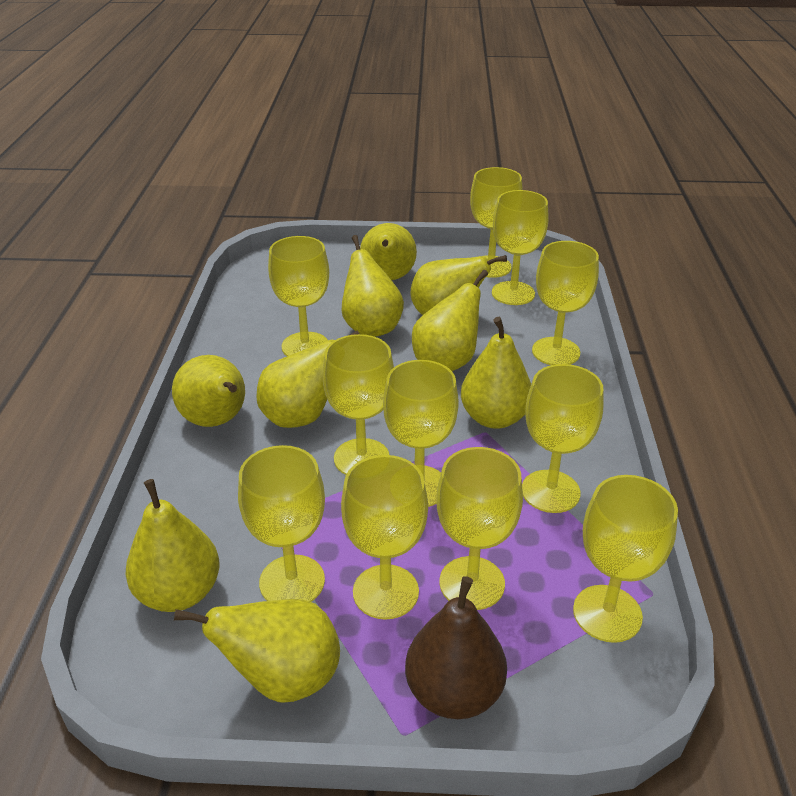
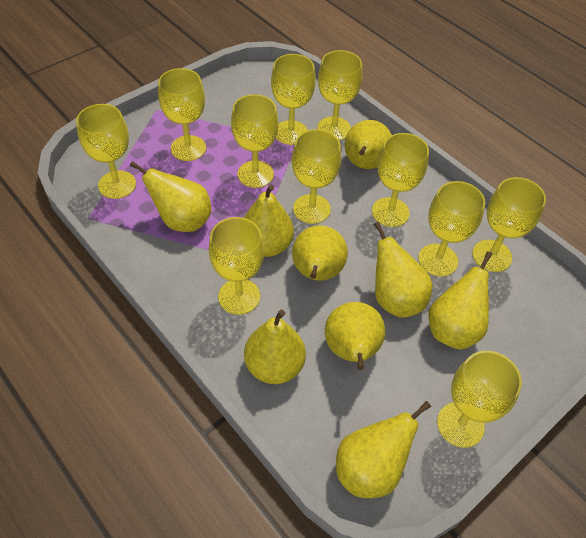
brown pear: [405,576,507,719] = 1 -> none = 0

